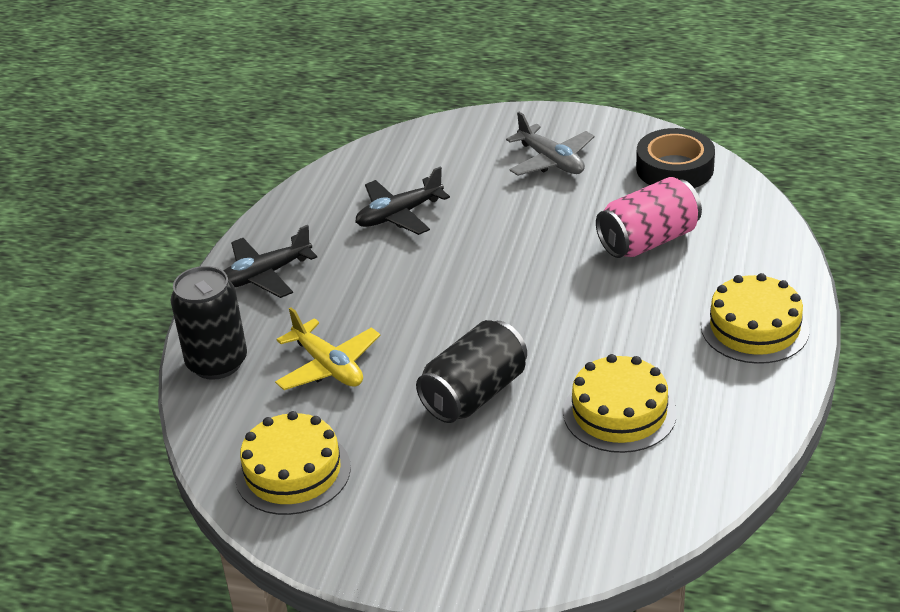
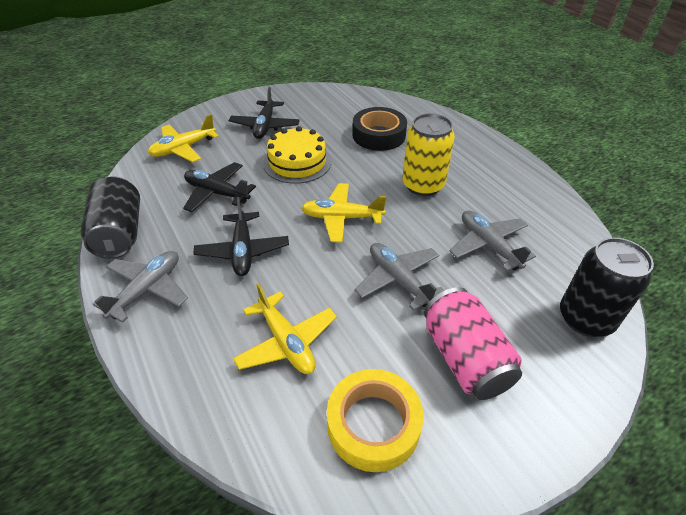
black plane: [223,225,317,298] [355,167,450,235] = 2 -> [183,162,256,212] [193,197,289,276] [229,87,300,139] = 3
grey plane: [506,112,594,176] = 1 -> [92,251,188,323] [354,243,445,311] [450,210,536,272] = 3
yellow cake: [235,411,351,515] [563,354,677,453] [701,273,809,364] = 3 -> [263,126,332,184] = 1
yellow can: none = 0 -> [403,113,455,196] = 1
yellow plane: [275,307,381,390] = 1 -> [148,114,219,162] [233,283,337,374] [302,183,386,243] = 3
yellow tape: none = 0 -> [327,369,423,472] = 1

